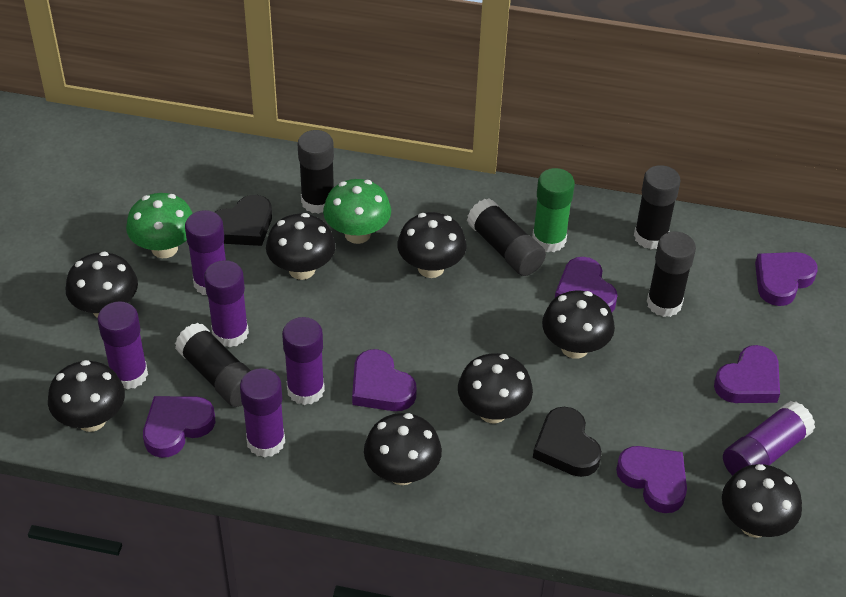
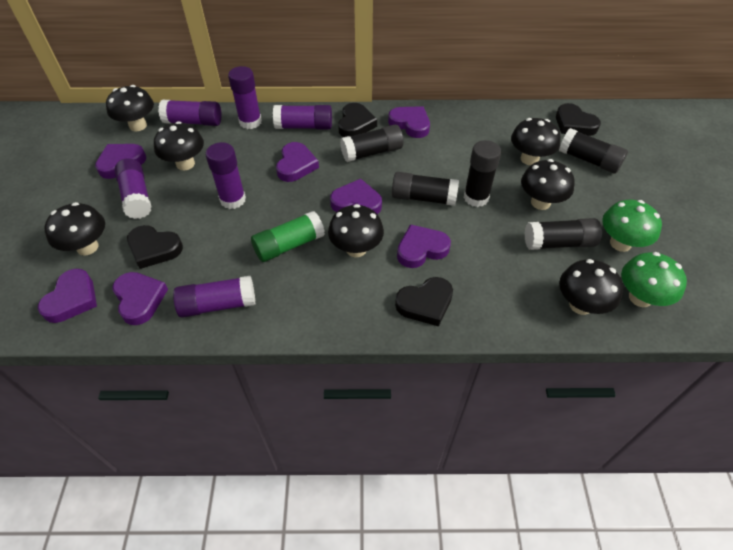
black heart: [215,195,272,246] [533,407,602,477] = 2 -> [127,225,183,269] [338,103,377,137] [395,277,453,326] [556,103,601,136] = 4
black mushroom: [48,360,125,432] [66,251,138,318] [266,213,336,280] [364,413,442,485] [397,212,467,278] [458,353,533,423] [542,291,615,359] [722,464,802,538] = 8 -> [44,202,105,256] [106,85,154,131] [154,121,204,170] [328,204,384,257] [511,118,561,165] [521,159,575,210] [559,259,623,315] = 7
purple heart: [143,396,215,458] [352,349,417,411] [555,257,618,312] [616,446,687,513] [714,345,780,403] [755,252,818,306] = 6 -> [38,269,97,323] [95,144,146,179] [112,272,168,325] [276,142,319,182] [330,179,382,214] [388,106,430,138] [397,224,451,268] = 7

